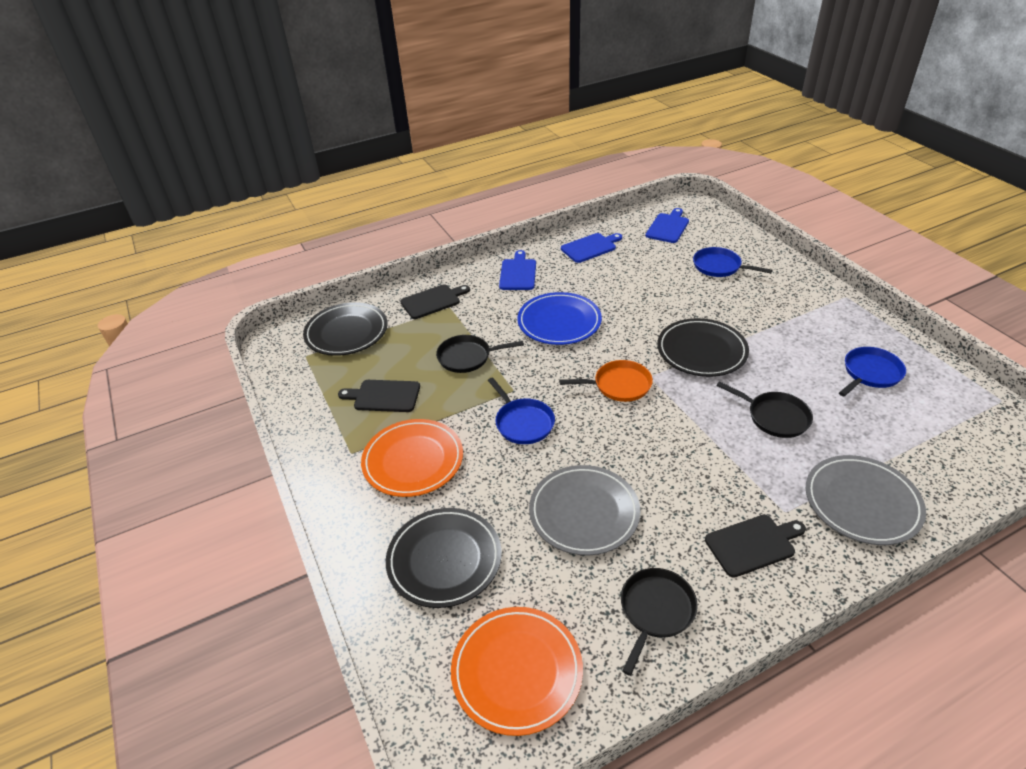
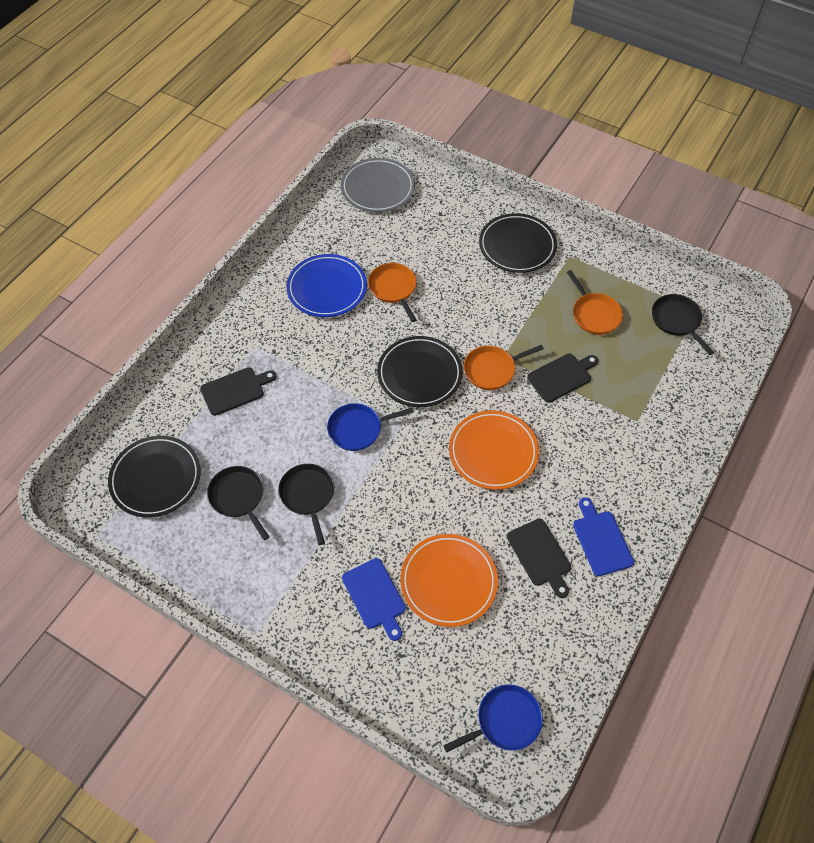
blue cutting board: [499,250,536,290] [561,233,622,263] [646,208,689,243] = 3 -> [342,558,406,641] [573,497,634,576] = 2
blue pan: [488,377,555,444] [693,247,772,277] [839,347,906,396] = 3 -> [327,403,414,451] [443,685,543,752] = 2
grey plate: [529,465,640,555] [806,455,926,545] = 2 -> [341,158,415,212] = 1
orange pan: [559,360,653,402] = 1 -> [368,263,417,322] [464,345,544,390] [567,270,623,335] = 3

